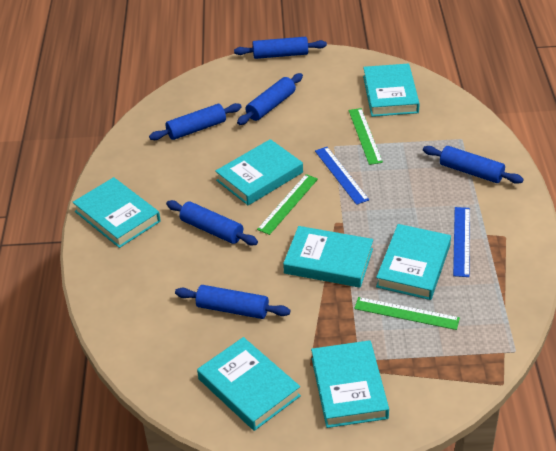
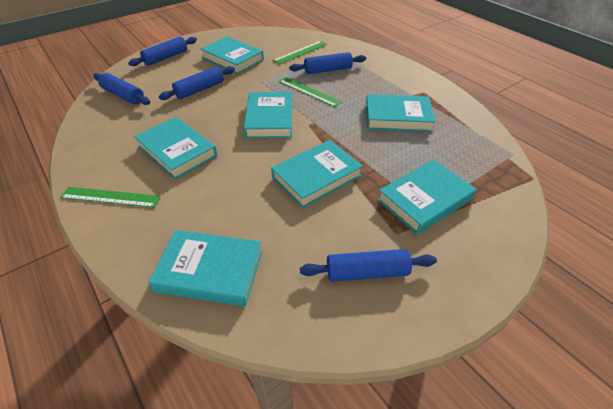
blue rolling pin: [149,103,242,140] [166,200,258,245] [175,285,291,319] [234,37,327,59] [237,73,303,125] [423,146,524,184] = 6 -> [93,73,150,105] [128,37,197,66] [159,66,235,100] [289,52,366,74] [300,249,437,282] = 5
blue ruler: [315,147,369,205] [453,207,470,277] = 2 -> none = 0

